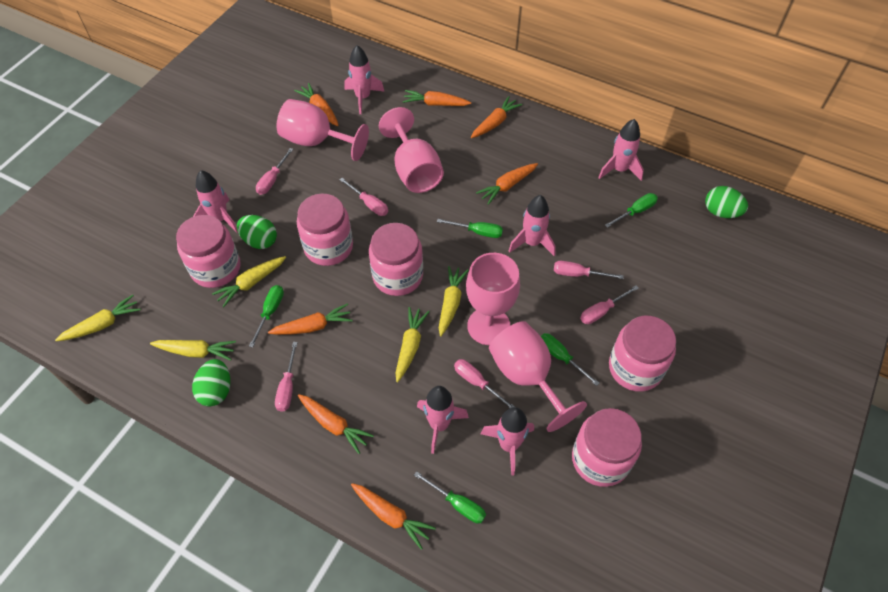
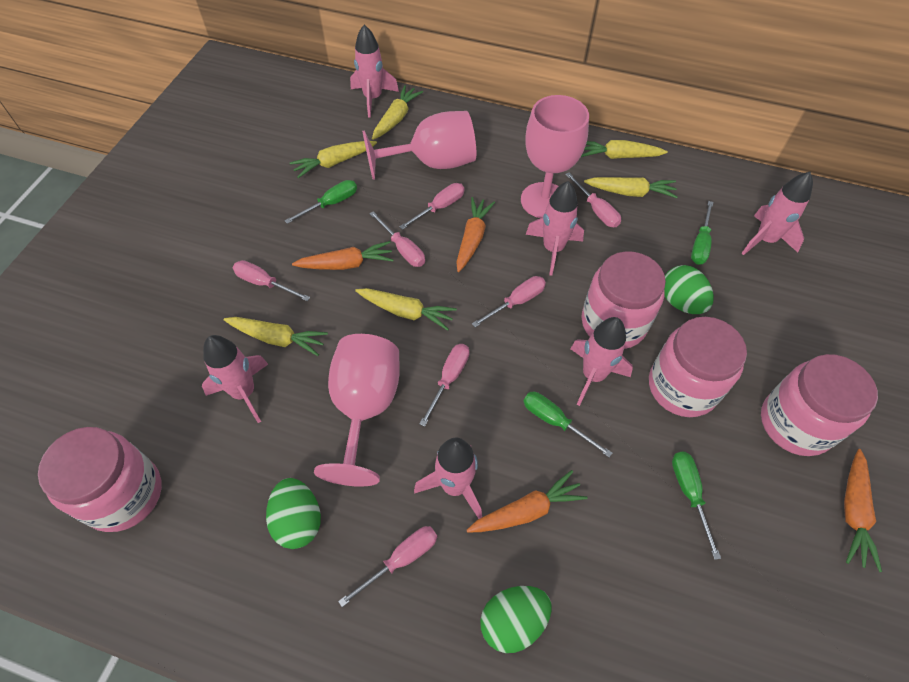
green screwdriver: [249,285,284,348] [414,471,486,523] [437,219,503,238] [541,333,599,386] [605,193,658,228] = 5 -> [285,180,357,224] [523,392,612,457] [672,452,721,560] [691,201,713,265] = 4
orange carrot: [268,303,353,335] [294,83,339,126] [298,394,374,454] [351,483,436,550] [403,90,471,106] [471,96,522,138] [476,163,538,205] = 7 -> [292,241,394,270] [456,197,495,272] [467,470,587,533] [844,449,882,572] = 4
pink goblet: [276,99,369,161] [379,107,444,193] [466,253,520,345] [489,321,587,432] = 4 -> [314,334,400,487] [362,111,476,180] [521,95,589,218] = 3
pink jar: [176,215,241,288] [297,194,353,266] [369,223,423,296] [572,408,642,487] [609,316,676,392] = 5 -> [38,427,162,532] [581,251,666,349] [649,317,747,417] [761,354,878,456] = 4
pink screwdriver: [256,148,293,195] [275,342,298,412] [340,178,388,216] [454,359,515,408] [554,261,624,279] [580,285,639,324] = 6 -> [233,260,310,301] [338,526,437,607] [369,211,425,267] [399,183,465,230] [419,344,470,427] [472,276,546,327] [565,172,621,227] = 7
yellow carrot: [55,295,141,341] [150,340,236,361] [212,256,286,307] [396,307,430,382] [439,266,469,336] = 5 -> [224,317,328,356] [290,141,377,178] [355,288,457,331] [372,85,423,140] [581,140,668,159] [584,177,678,198] = 6

